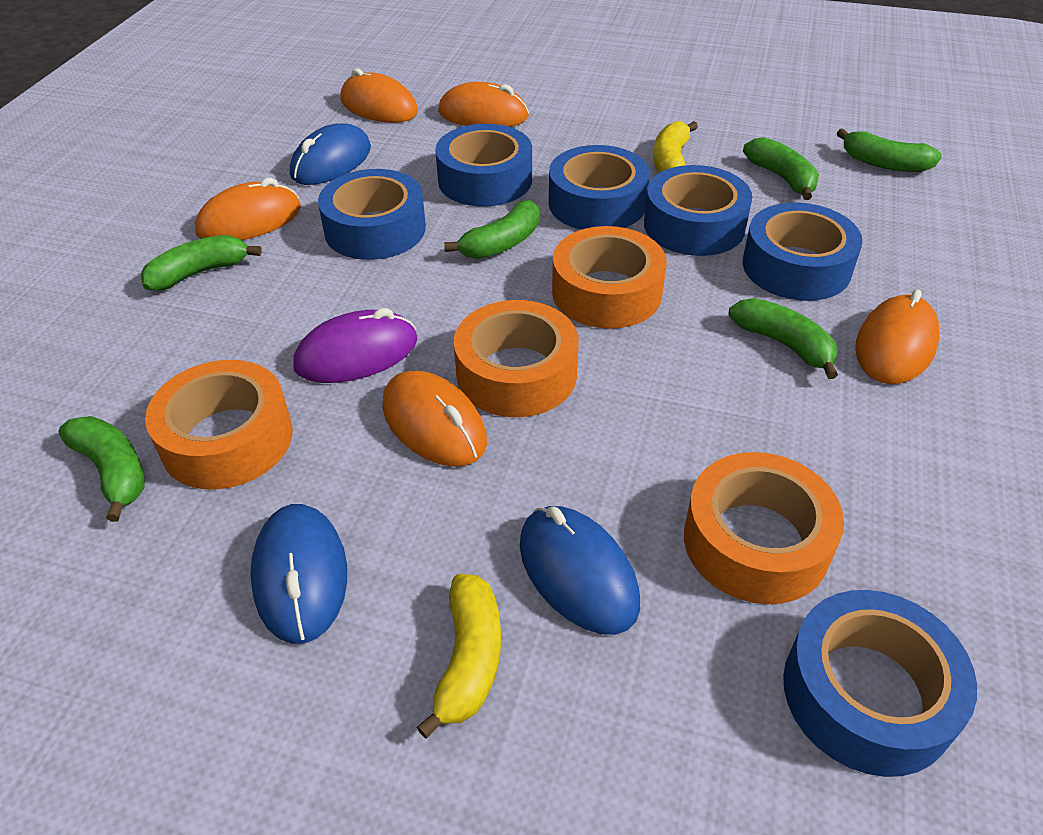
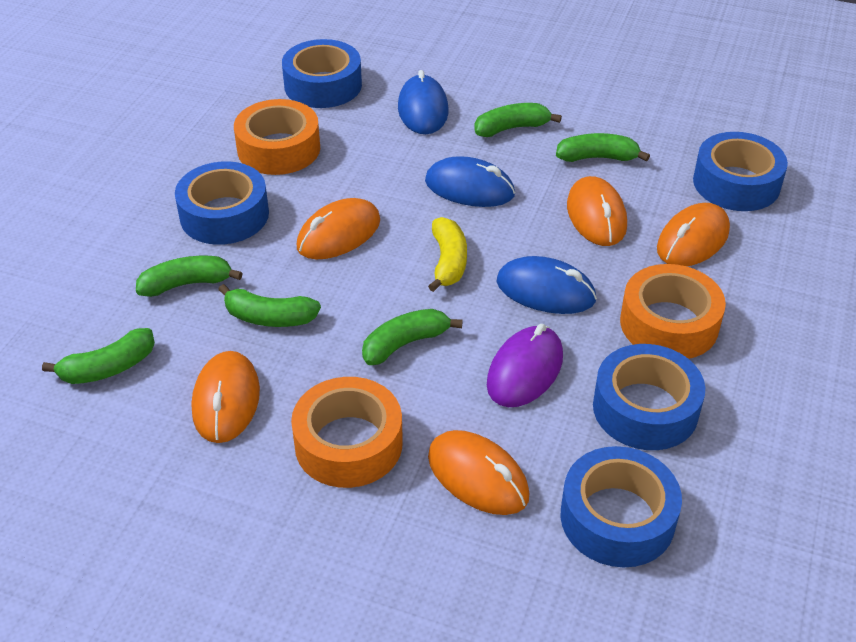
blue tape: [318,169,426,260] [435,124,532,206] [549,145,650,230] [644,165,752,256] [743,203,863,301] [783,590,977,777] = 6 -> [175,161,269,245] [282,39,362,108] [560,446,682,567] [593,344,705,450] [693,132,788,211] = 5
orange tape: [145,360,293,490] [454,300,579,417] [552,226,666,329] [684,452,844,604] = 4 -> [234,99,320,175] [291,377,403,488] [620,264,726,359] = 3
yellow banana: [416,574,501,738] [653,121,698,173] = 2 -> [428,217,467,292] = 1

